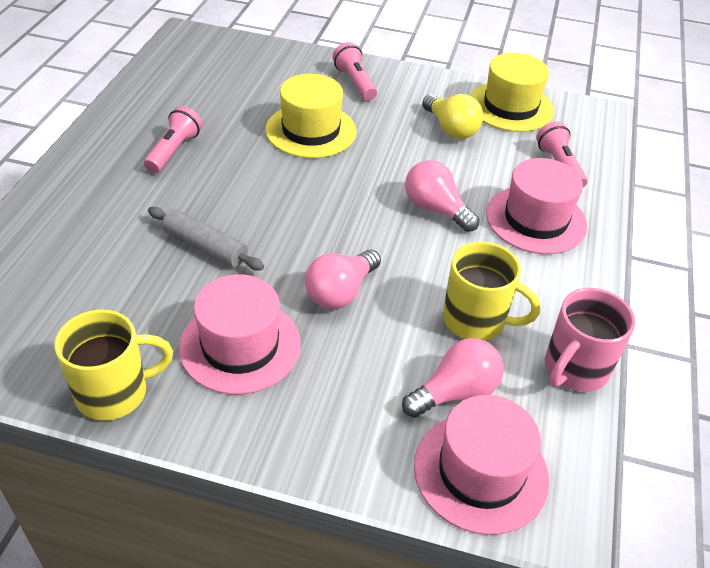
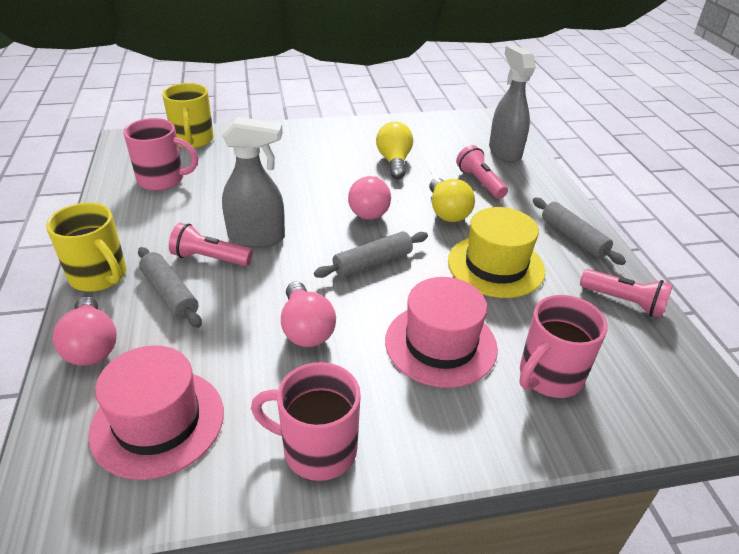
grey rolling pin: [148,207,264,270] = 1 -> [138,247,202,328] [314,231,428,278] [533,198,626,265] = 3
grey spray bottle: none = 0 -> [222,117,285,248] [489,45,536,163] = 2
pink hat: [179,274,301,394] [414,395,549,535] [486,158,587,254] = 3 -> [89,345,224,480] [385,277,498,388] = 2
pink mug: [545,288,635,392] = 1 -> [123,118,198,191] [251,362,361,481] [519,295,608,398] = 3
yellow hat: [266,74,357,158] [470,53,554,132] = 2 -> [448,207,545,298] = 1
yellow light bulb: [422,94,483,139] = 1 -> [376,121,413,179] [429,178,475,222] = 2

